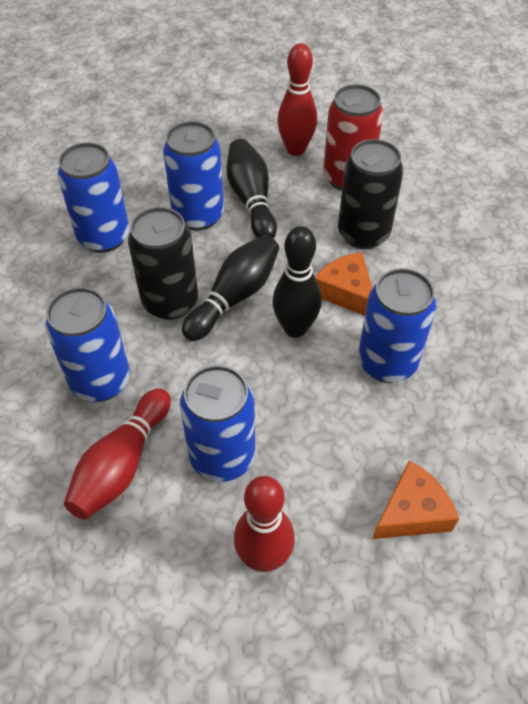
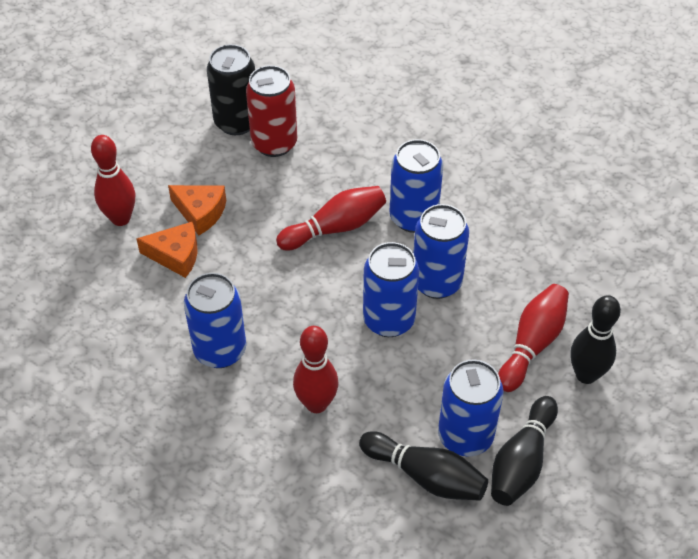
black can: [128,207,198,320] [338,139,403,249] = 2 -> [207,44,255,135] = 1
red bowling pin: [64,388,171,520] [234,476,295,572] [277,43,317,156] = 3 -> [91,135,135,226] [276,186,386,250] [293,326,338,413] [498,284,569,392] = 4

